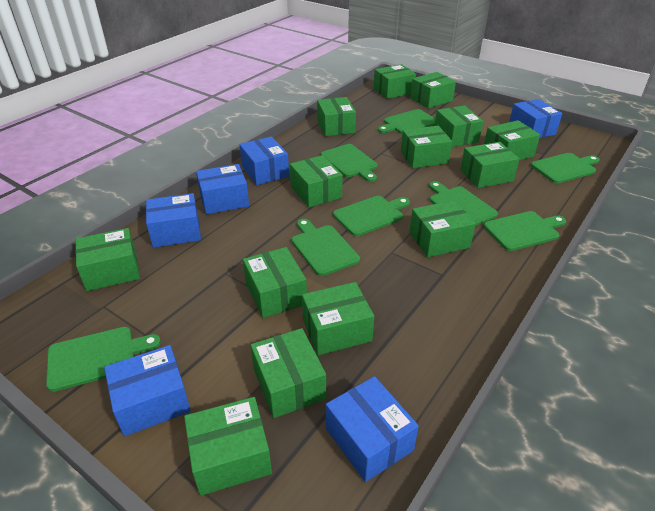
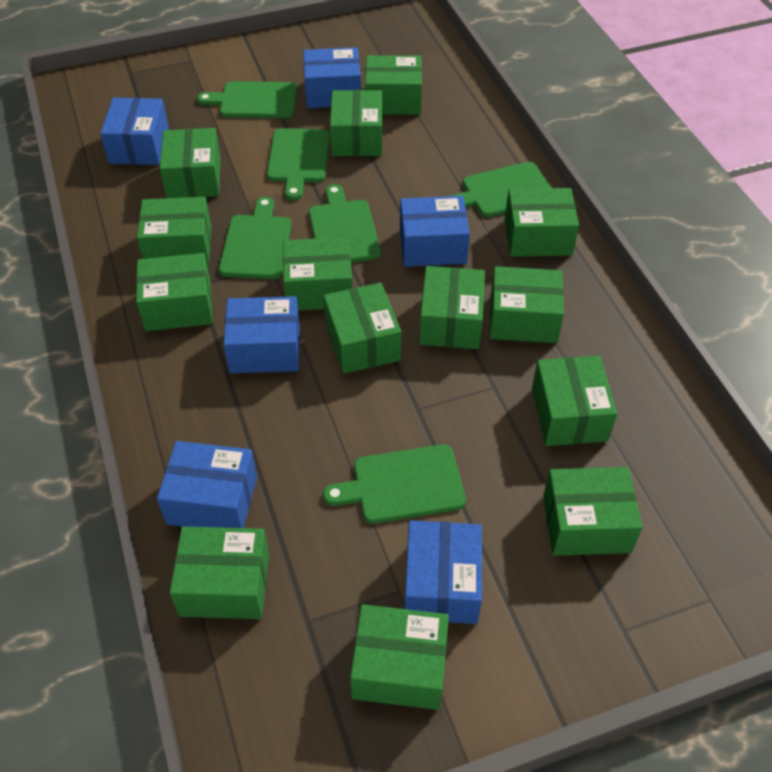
green cutting board: [46,327,161,392] [291,219,360,276] [321,144,378,182] [333,196,410,236] [378,109,435,134] [429,181,498,226] [484,211,566,251] [531,153,600,183] = 8 -> [197,81,297,118] [219,197,291,279] [267,128,330,200] [309,184,381,263] [323,444,466,524] [450,162,551,217] = 6

